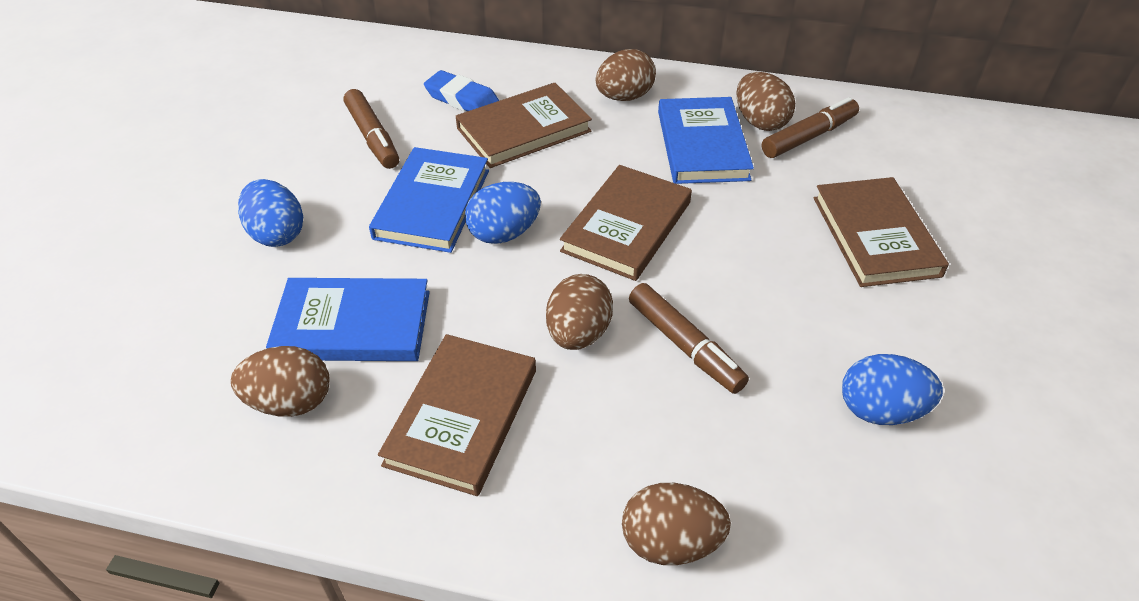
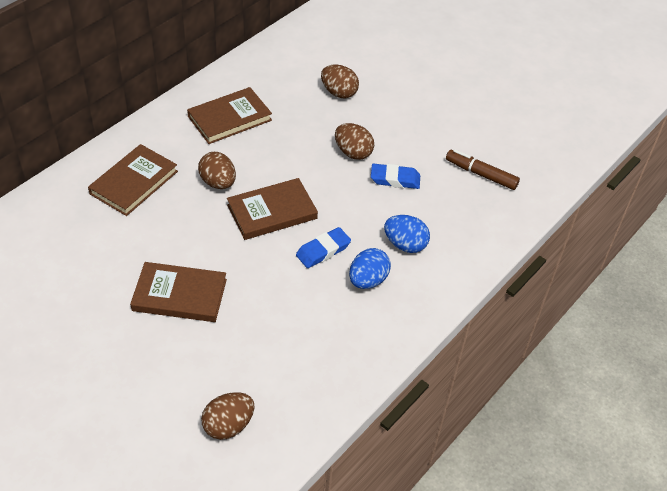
blue book: [266,278,430,361] [369,147,489,253] [658,97,754,184] = 3 -> none = 0
blue egg: [238,179,303,247] [465,182,541,244] [842,354,943,425] = 3 -> [349,248,391,289] [384,215,430,253] = 2
blue eraser: [424,70,499,111] = 1 -> [296,227,351,268] [371,164,420,189] = 2
brown egg: [231,346,329,417] [546,274,613,350] [596,49,656,101] [622,483,731,565] [736,72,795,131] = 5 -> [198,152,236,189] [201,392,254,440] [321,64,359,98] [335,123,374,160] = 4
brown marker: [344,89,399,169] [629,283,749,394] [762,97,859,158] = 3 -> [446,149,520,190] = 1

